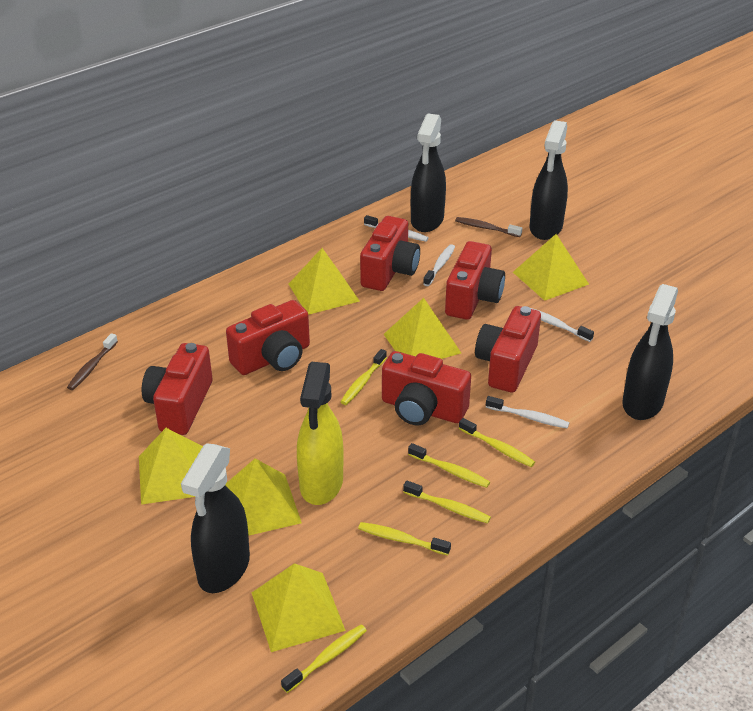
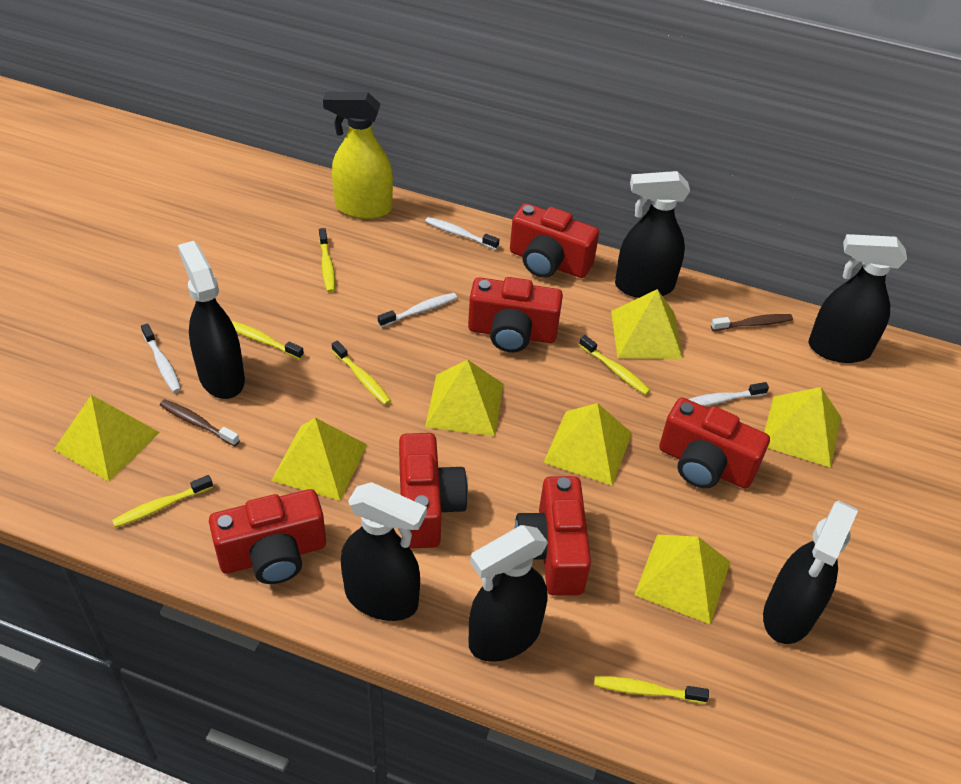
black spray bottle: [181,443,250,593] [411,113,446,232] [530,120,568,240] [622,284,678,420] = 4 -> [178,241,245,399] [341,482,427,621] [469,525,548,662] [615,171,690,298] [763,501,858,644] [808,234,907,363] = 6
yellow pyramid: [139,428,203,505] [226,458,302,536] [252,563,346,652] [289,248,360,315] [384,298,461,359] [513,234,589,301] = 6 -> [54,395,160,482] [271,418,367,501] [425,360,503,436] [543,403,632,485] [611,289,683,359] [635,534,730,625] [764,387,841,468] = 7

